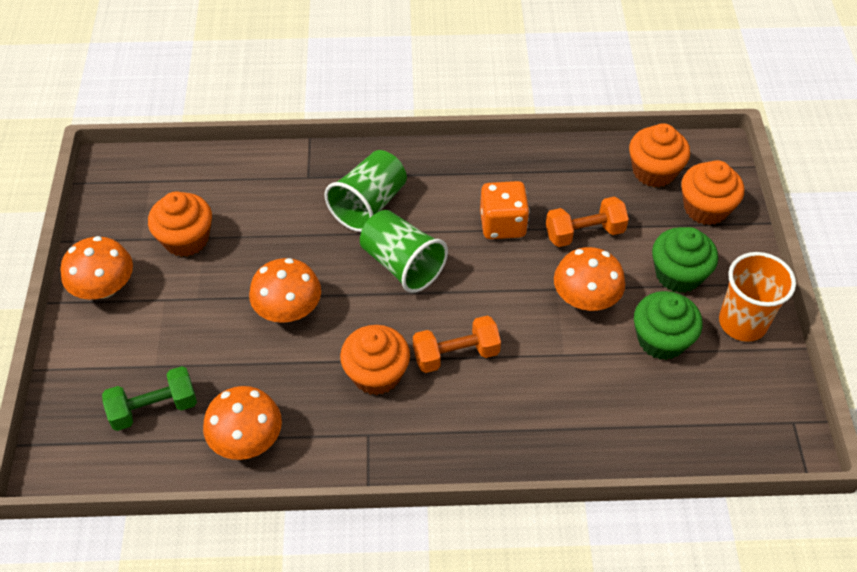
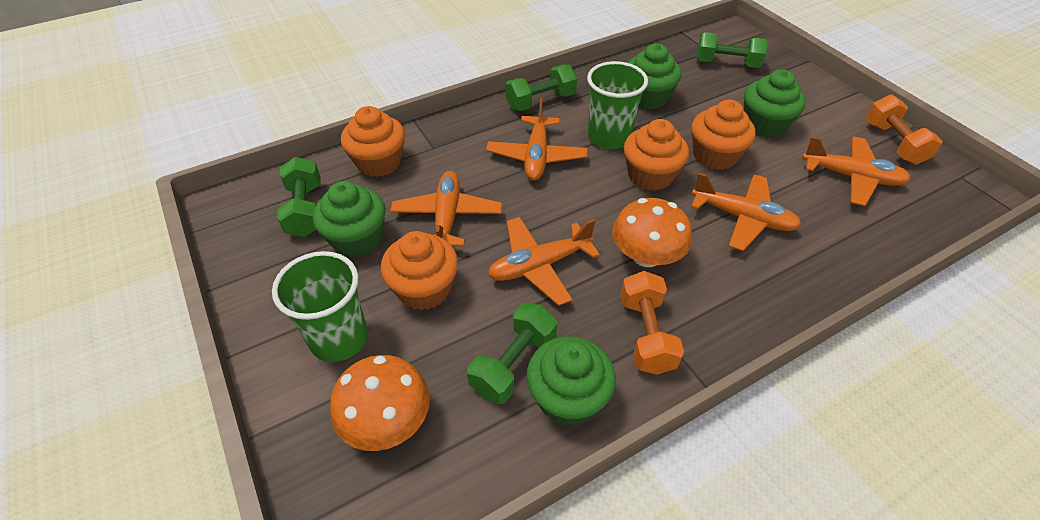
green cupcake: [634,291,703,360] [652,227,718,293] = 2 -> [313,181,386,257] [526,336,616,426] [628,44,681,109] [744,69,806,137] = 4
green dumbbell: [102,366,197,431] = 1 -> [277,157,320,237] [467,303,557,404] [505,65,577,111] [696,32,768,68] = 4
orange cup: [719,252,796,342] = 1 -> none = 0
orange dice: [480,181,529,239] = 1 -> none = 0
orange mushroom: [60,236,133,299] [203,386,282,460] [249,258,321,323] [554,247,625,311] = 4 -> [330,355,430,451] [612,198,692,267] = 2
orange plane: none = 0 -> [390,171,502,246] [486,98,588,181] [488,217,600,306] [691,173,802,251] [802,137,911,206] = 5

